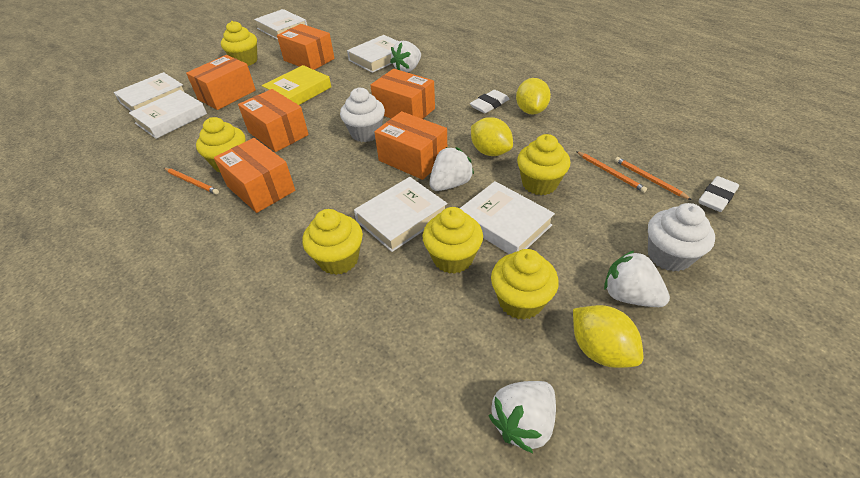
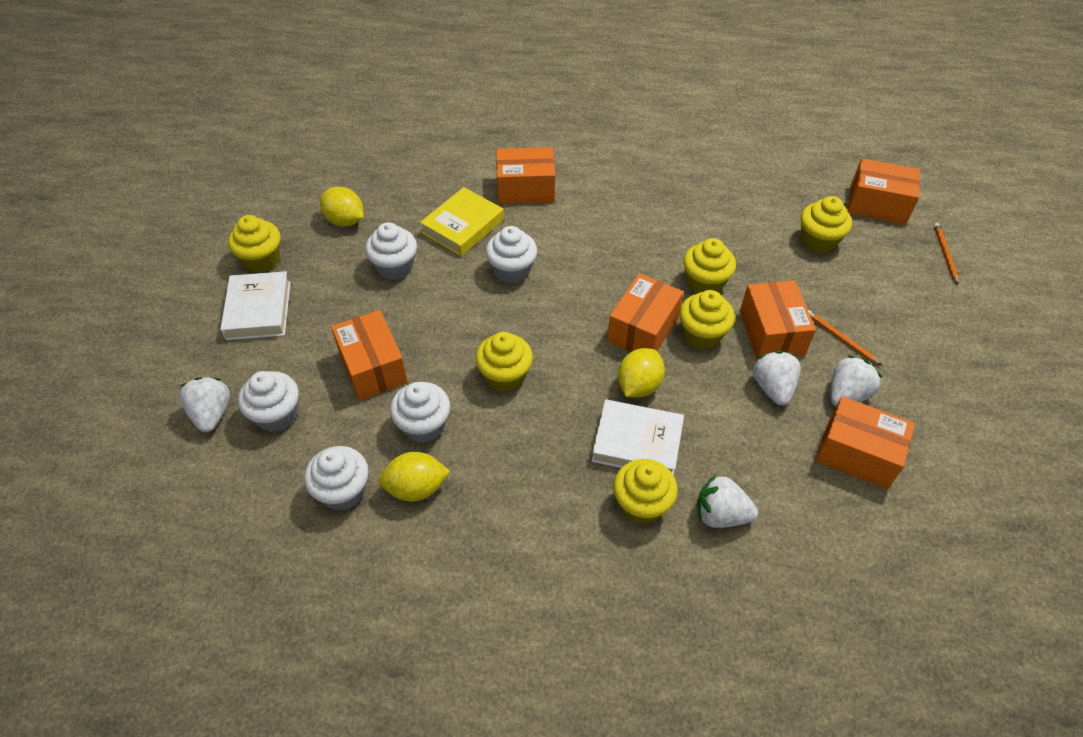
orange pencil: [164,168,219,194] [576,151,647,193] [615,157,692,200] = 3 -> [808,310,881,365] [934,223,959,285] = 2
white book: [114,72,184,111] [129,90,207,139] [254,9,307,40] [347,35,399,73] [354,177,448,252] [460,181,555,254] = 6 -> [220,271,291,340] [592,399,684,475] = 2
white cupcake: [340,87,385,142] [648,203,715,272] = 2 -> [238,371,299,432] [304,446,369,511] [365,222,417,280] [390,382,450,443] [486,226,537,284] = 5
white eraser: [470,90,509,113] [699,176,739,212] = 2 -> none = 0

